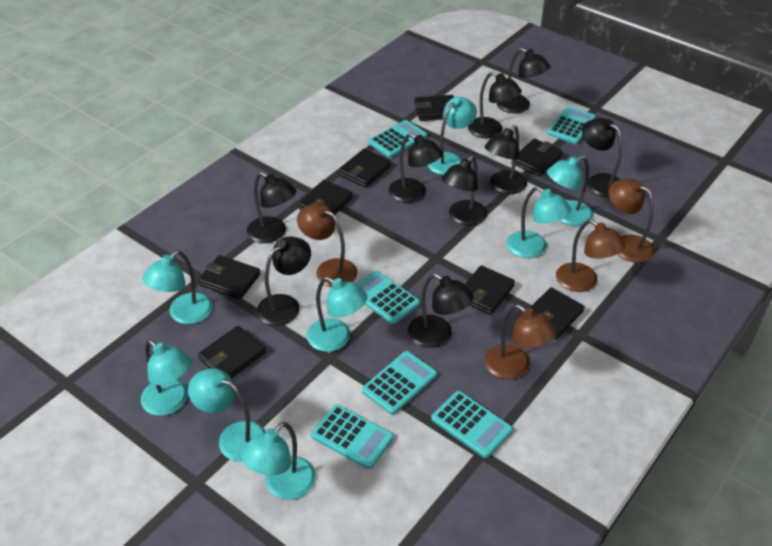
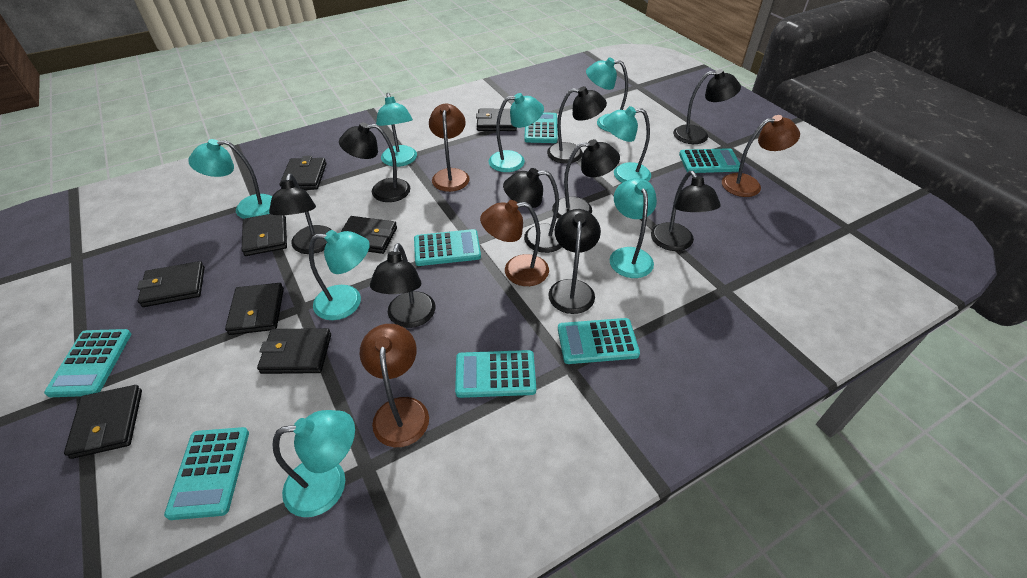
turquoise calculator: [311,404,394,469] [356,271,420,324] [362,351,437,415] [368,120,427,158] [431,391,513,458] [547,106,596,144] = 6 -> [44,329,131,397] [164,427,249,520] [414,229,481,266] [455,350,536,398] [524,112,558,143] [558,318,640,364] [679,148,740,173] = 7

